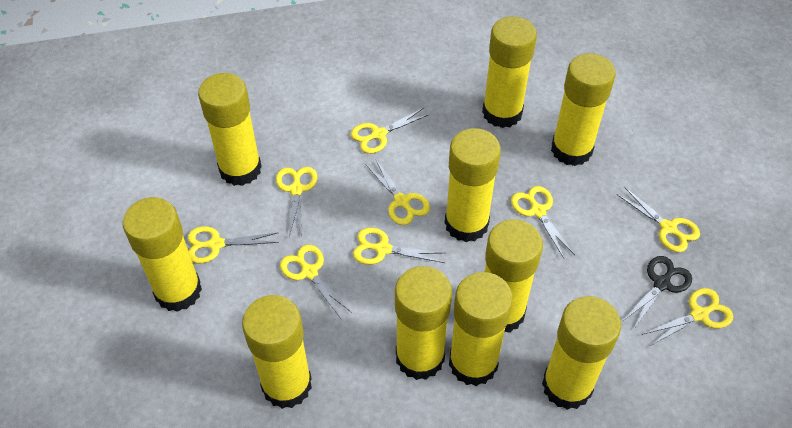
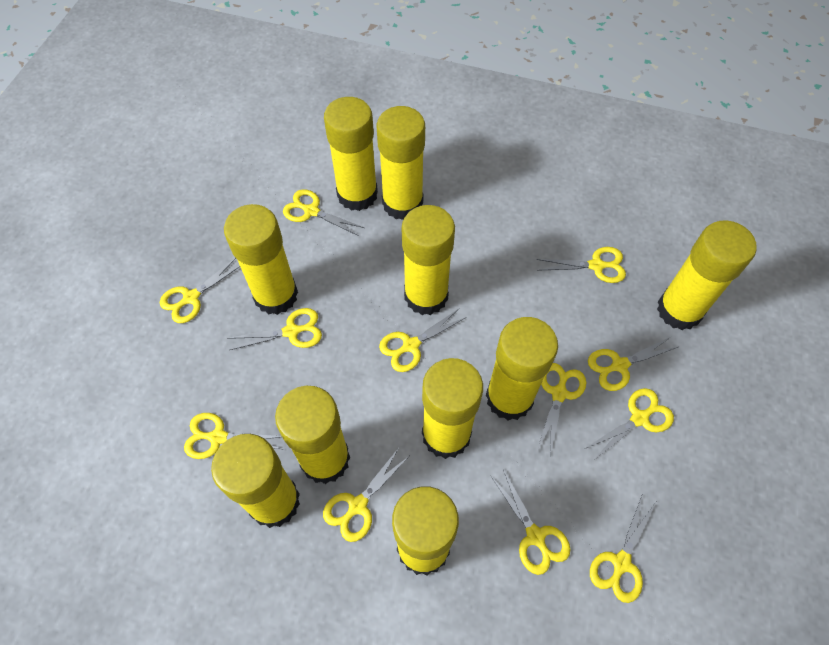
black scissors: [623,256,692,330] = 1 -> none = 0
yellow scissors: [188,226,279,263] [276,167,318,237] [280,245,352,319] [351,108,430,154] [353,227,445,265] [365,160,430,225] [511,186,575,258] [616,187,700,252] [642,288,733,346] = 9 -> [160,258,240,323] [184,413,284,459] [227,308,322,350] [283,189,364,236] [323,448,409,542] [379,309,467,372] [491,469,571,575] [536,247,626,283] [537,363,586,455] [585,388,674,460] [588,337,680,391] [590,496,656,603] = 12

